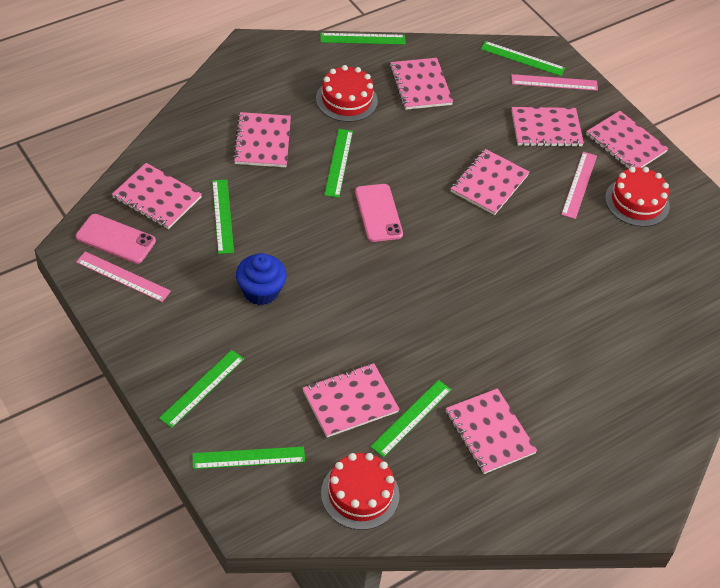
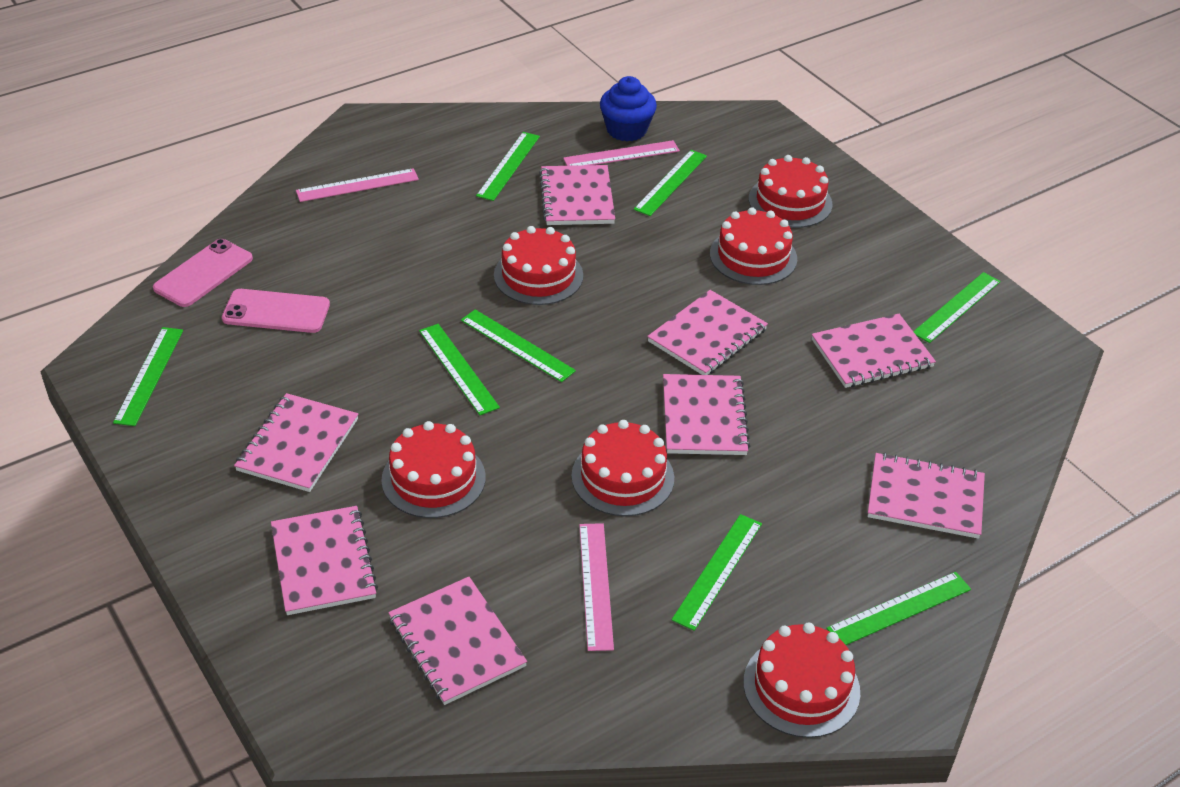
green ruler: [159,350,244,428] [192,447,305,469] [212,180,234,254] [320,33,406,44] [324,129,353,198] [370,380,451,457] [481,41,565,76] = 7 -> [113,327,183,426] [419,324,500,415] [461,309,576,382] [476,132,540,201] [634,150,707,216] [672,514,762,631] [826,572,971,645] [913,272,1001,343] = 8
red cake: [316,65,378,122] [321,453,399,530] [605,167,670,227] = 3 -> [381,421,486,518] [494,226,583,305] [571,420,674,516] [710,207,797,285] [743,622,860,738] [749,155,832,228] = 6

